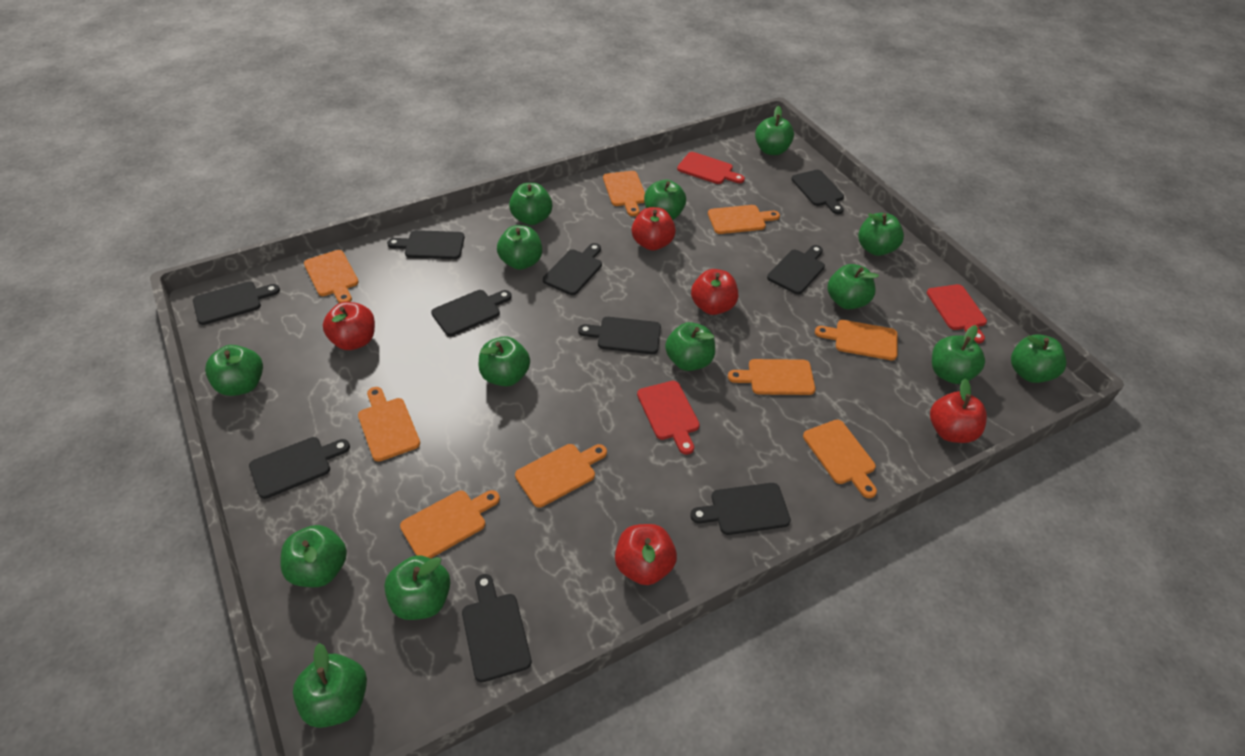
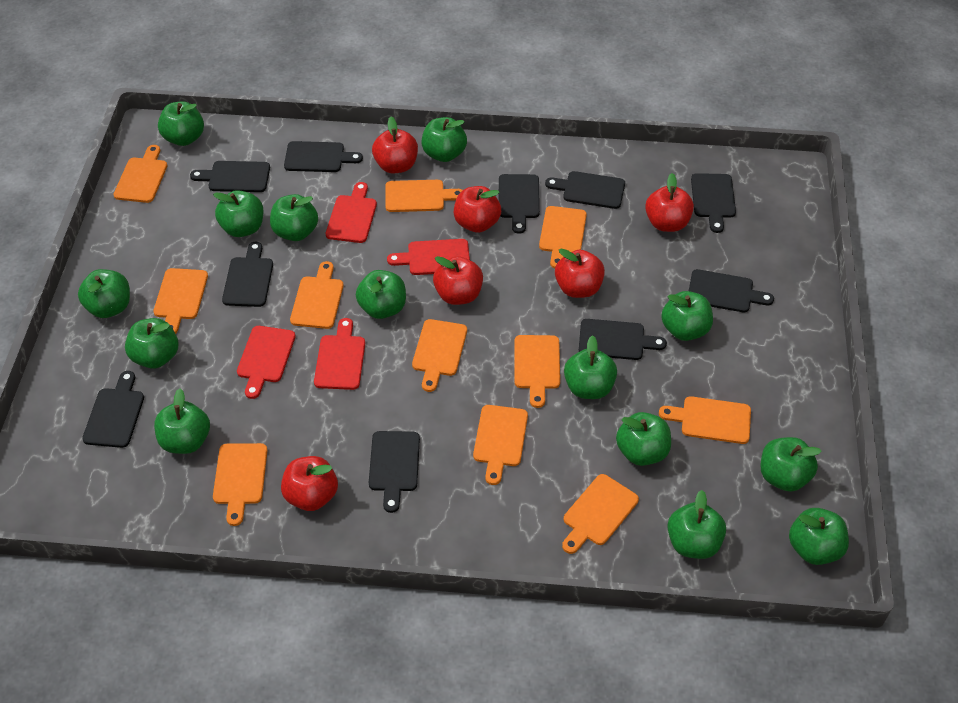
orange cutting board: [304,250,359,303] [358,387,420,462] [400,490,500,559] [515,444,607,508] [603,171,645,216] [708,205,780,234] [728,359,815,395] [803,420,877,498] [815,320,897,360] = 9 -> [113,145,167,203] [153,268,208,334] [213,443,268,526] [290,261,343,329] [385,180,463,212] [412,319,467,392] [473,405,528,485] [514,335,560,408] [539,206,587,268] [562,474,639,554] [659,396,751,444] = 11
red apple: [323,302,375,350] [615,524,677,585] [632,207,676,251] [691,269,738,315] [930,378,987,443] = 5 -> [281,456,338,511] [372,117,418,173] [433,256,483,305] [454,186,501,233] [555,248,605,298] [645,173,694,232] = 6
red cutting board: [637,381,700,455] [677,152,745,184] [927,284,987,343] = 3 -> [237,326,296,399] [314,318,365,390] [326,182,377,243] [387,239,470,275] = 4

